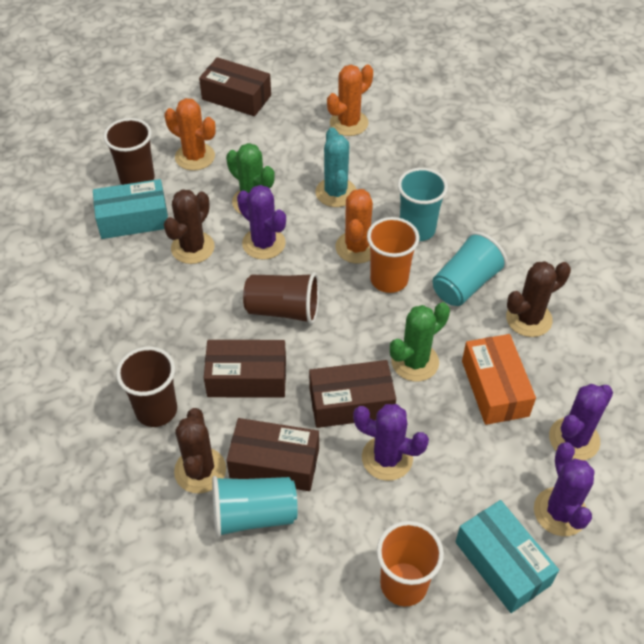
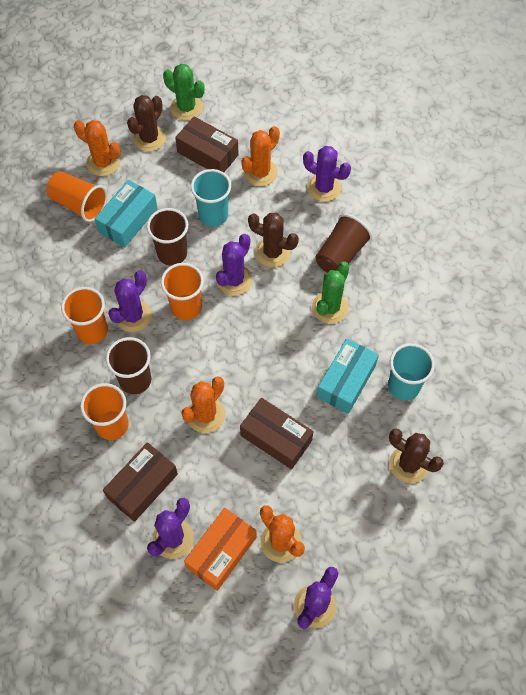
brown box: [199,57,271,116] [204,340,286,397] [226,418,319,491] [309,360,396,428] = 4 -> [103,442,178,522] [175,116,239,172] [240,398,314,469] = 3
orange cactus: [165,98,216,171] [327,64,373,136] [336,189,373,264] = 3 -> [74,120,120,176] [181,377,225,433] [241,126,280,186] [260,505,305,562] = 4
orange cup: [367,217,419,293] [377,521,444,606] = 2 -> [47,171,107,222] [61,287,108,344] [80,383,129,440] [161,263,204,320] = 4
purple cactus: [237,185,286,260] [353,404,429,481] [534,442,595,536] [549,384,613,461] = 4 -> [108,271,152,332] [147,498,194,559] [216,234,252,296] [294,567,338,629] [303,146,351,202] = 5
turquoise cactus: [315,127,356,207] = 1 -> none = 0
turquoise cup: [212,476,298,538] [398,168,448,241] [433,232,508,306] = 3 -> [191,169,231,227] [388,343,435,400] = 2

